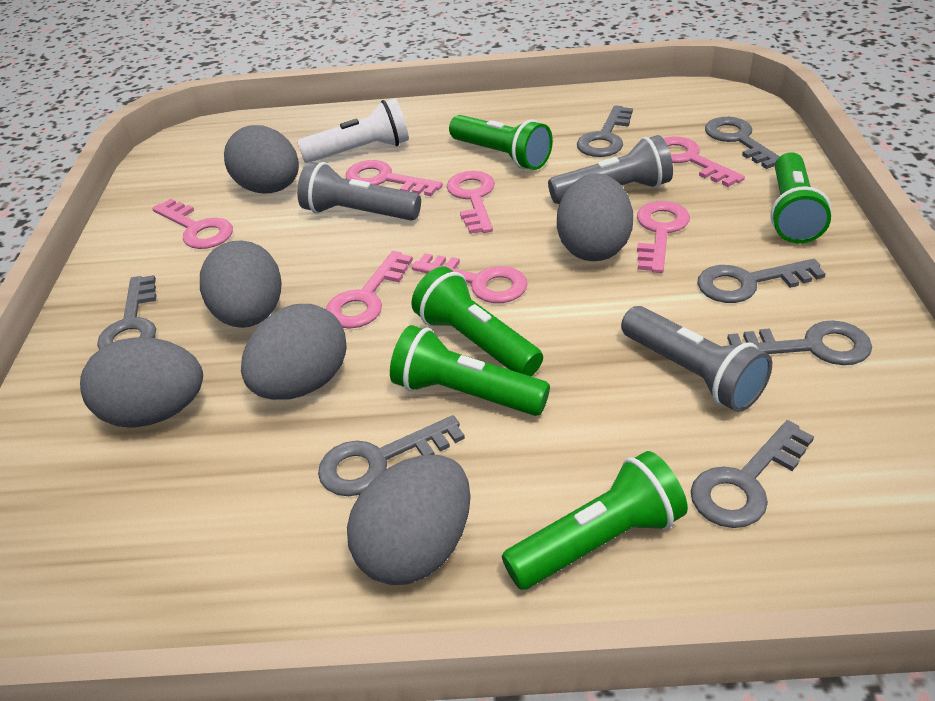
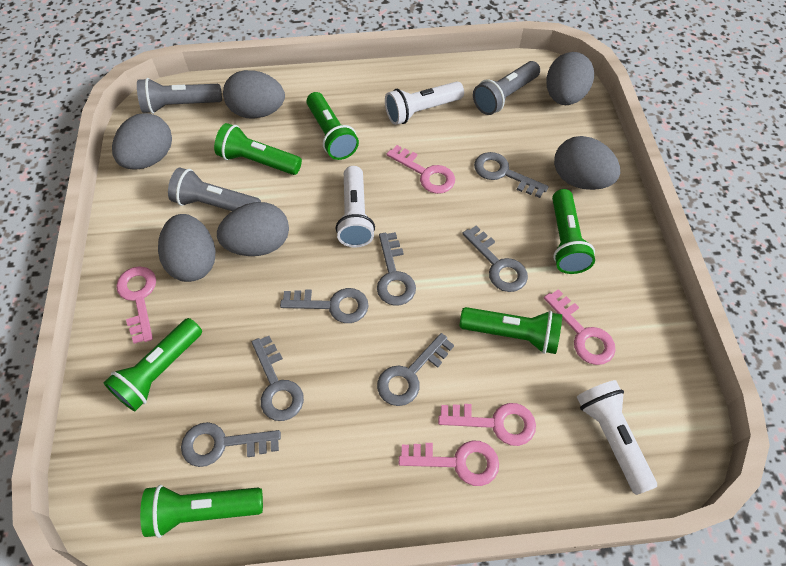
green flashlight: [390,325,550,416] [411,266,543,376] [449,115,553,170] [502,451,688,590] [770,152,832,243] = 5 -> [103,318,202,411] [140,485,263,538] [214,123,302,175] [306,92,359,160] [460,307,562,354] [552,189,595,274] = 6
pink key: [152,199,233,249] [326,251,413,329] [346,160,443,196] [412,253,527,303] [447,171,495,234] [637,201,690,273] [663,137,745,187] = 7 -> [116,266,156,344] [387,145,455,194] [399,441,499,486] [438,403,536,446] [544,289,616,365] = 5
white flashlight: [297,98,409,163] = 1 -> [336,166,375,247] [385,81,464,125] [577,380,657,495] = 3

